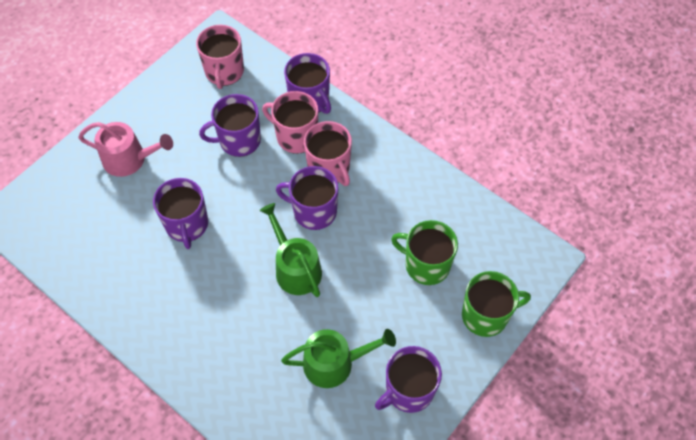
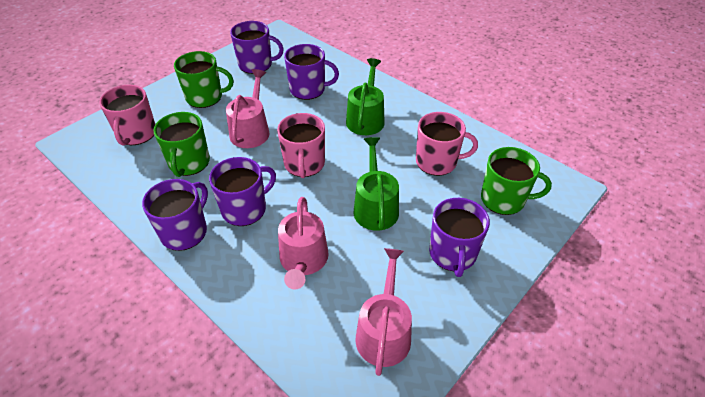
green mug: [391,220,458,285] [462,271,531,337] = 2 -> [153,112,210,177] [174,51,233,108] [481,147,552,215] = 3
pink watering can: [78,122,173,177] = 1 -> [226,69,269,148] [278,197,329,290] [355,248,412,376] = 3

